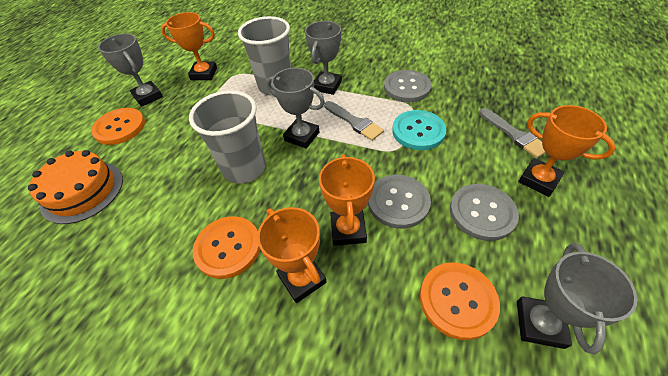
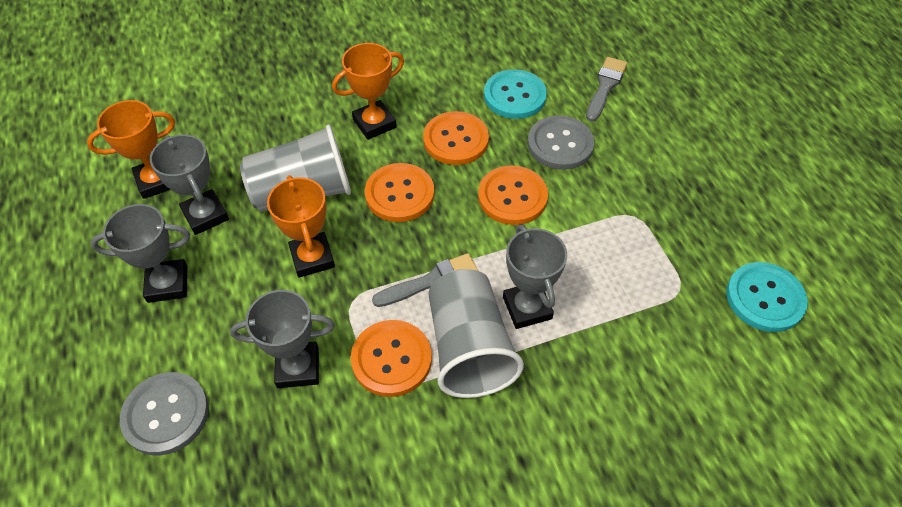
grey button: [368,175,431,229] [384,70,431,102] [450,184,519,241] = 3 -> [120,372,209,455] [528,115,594,170] = 2
orange button: [91,108,145,145] [193,216,260,279] [420,262,500,340] = 3 -> [351,320,432,397] [365,163,434,222] [423,111,489,165] [478,166,548,225] = 4
orange cake: [28,150,123,224] = 1 -> none = 0
orange trophy: [161,12,217,80] [257,207,327,303] [319,154,375,246] [518,105,616,197] = 4 -> [87,100,175,199] [267,175,335,278] [332,43,404,140] = 3
turquoise button: [392,110,447,150] = 1 -> [484,69,547,119] [726,262,808,332] = 2

